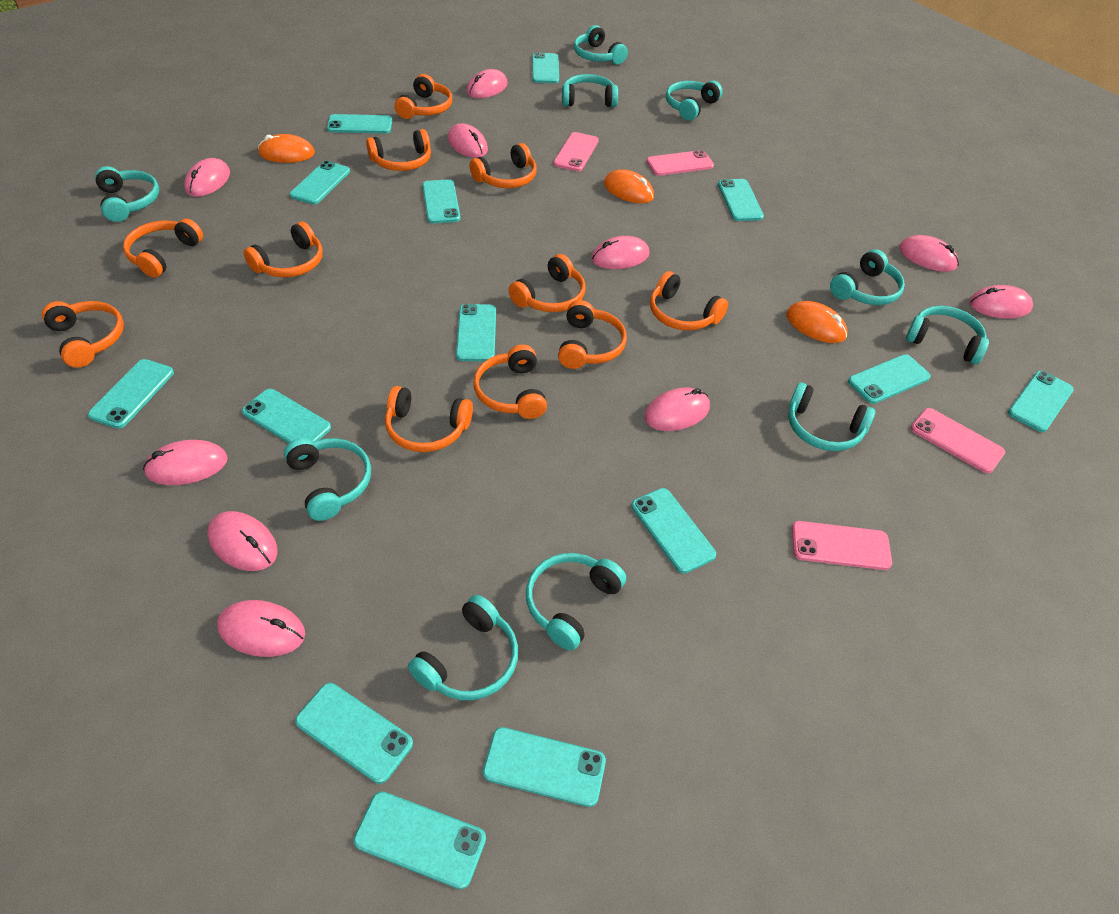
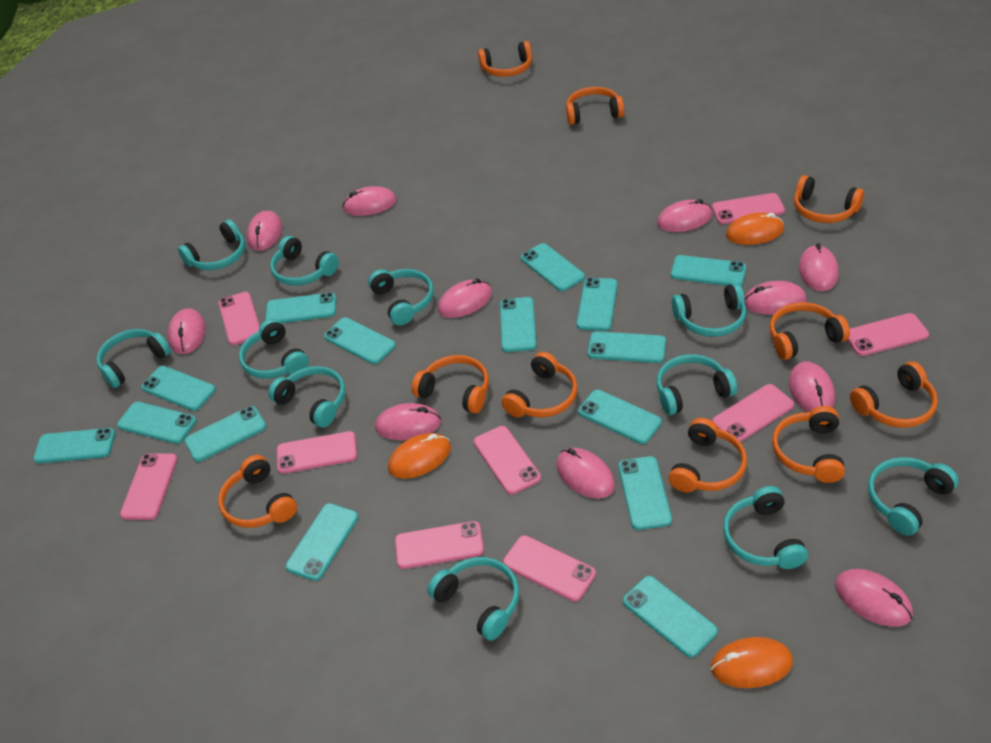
orange headphones: [42,301,124,368] [123,219,203,278] [244,222,323,278] [366,129,431,171] [385,386,473,452] [395,74,452,119] [469,143,537,188] [473,345,547,419] [509,254,586,312] [558,300,627,369] [650,271,728,331] = 11 -> [218,455,297,528] [412,355,489,413] [478,41,532,77] [501,352,578,417] [566,87,624,125] [668,418,747,492] [769,302,850,360] [772,406,845,483] [794,175,864,223] [850,361,938,428] = 10
pink mouse: [143,440,228,485] [184,158,230,197] [208,511,278,571] [217,600,305,657] [448,123,488,158] [467,69,508,98] [591,236,650,269] [644,388,710,431] [899,235,959,272] [969,285,1033,319] = 10 -> [168,308,206,354] [247,211,282,251] [342,186,396,216] [375,403,441,440] [438,279,492,318] [556,448,615,499] [657,199,712,232] [745,281,806,315] [789,362,835,412] [799,243,839,291] [835,569,913,627] = 11
pink phone: [553,132,599,171] [646,150,714,176] [792,521,892,570] [911,408,1005,473] = 4 -> [120,453,178,520] [218,292,260,345] [277,431,357,474] [395,521,484,569] [473,426,541,495] [503,535,596,601] [712,193,785,224] [712,384,794,442] [847,313,929,356] = 9
turquoise headphones: [95,166,159,222] [284,438,371,521] [408,595,518,700] [526,553,626,651] [562,74,618,107] [574,25,628,65] [666,80,723,121] [788,383,875,451] [830,249,905,305] [906,306,989,365] = 10 -> [96,329,171,388] [178,219,245,270] [239,318,309,379] [268,366,346,428] [270,236,339,286] [368,269,434,325] [428,557,519,641] [656,354,737,415] [672,283,746,337] [723,486,808,569] [868,457,959,536] = 11
turquoise phone: [88,359,174,429] [242,389,331,443] [290,161,350,204] [295,683,413,784] [327,114,392,134] [354,791,486,889] [422,179,460,224] [456,304,496,362] [483,727,606,807] [532,52,559,83] [631,488,716,574] [718,179,764,221] [848,354,931,404] [1008,371,1074,432] = 14 -> [33,428,115,464] [117,402,197,444] [141,366,216,411] [184,406,266,462] [265,293,336,323] [285,503,358,581] [324,317,396,364] [500,297,537,352] [520,243,585,291] [576,278,617,331] [578,390,662,444] [588,331,666,363] [618,456,672,530] [623,576,718,657] [671,255,746,286] = 15

